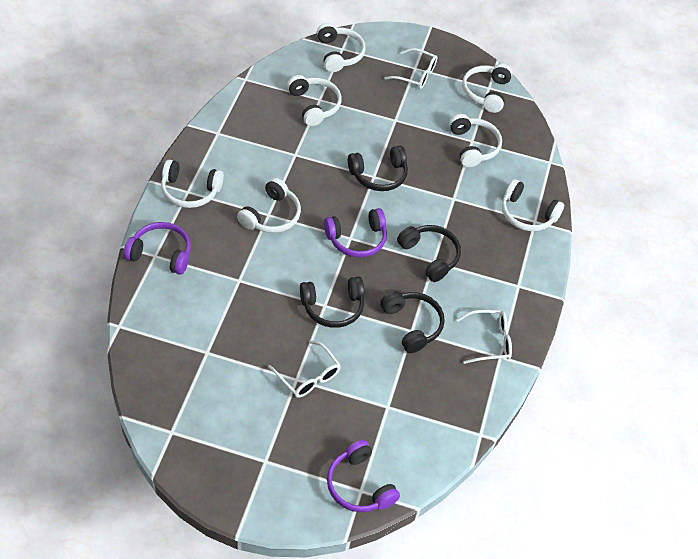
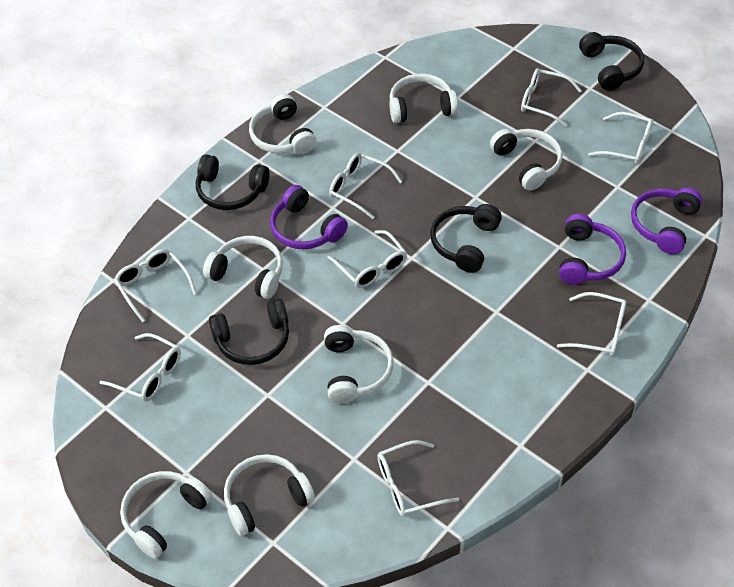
white glasses: [268,340,341,398] [385,48,438,89] [457,310,512,364] = 3 -> [100,333,181,401] [114,249,197,322] [327,230,407,288] [329,153,402,219] [377,440,459,516] [521,68,582,127] [557,292,626,356] [588,112,653,165] = 8

